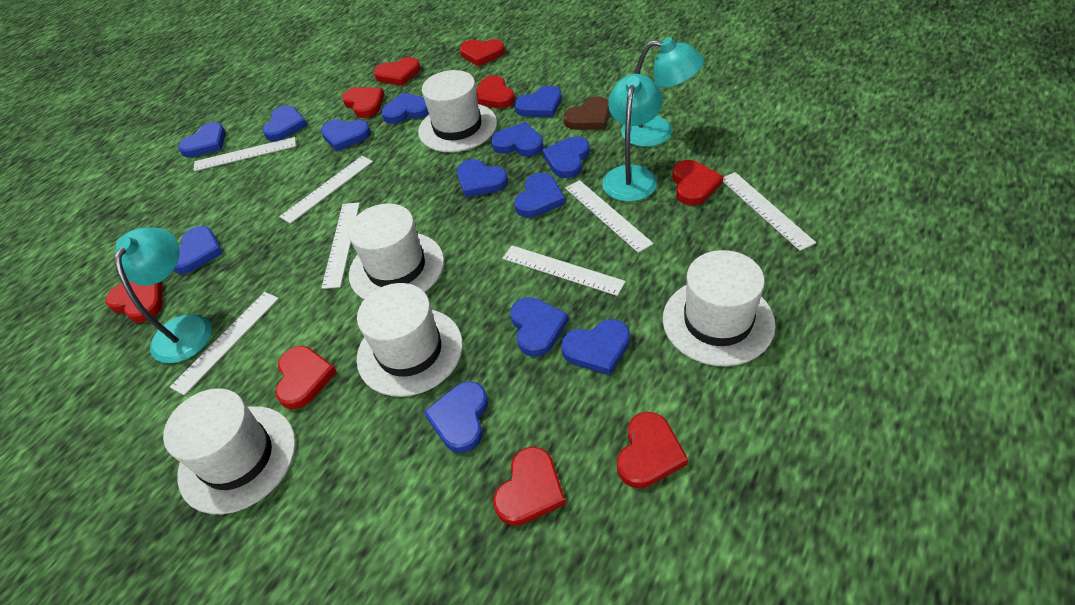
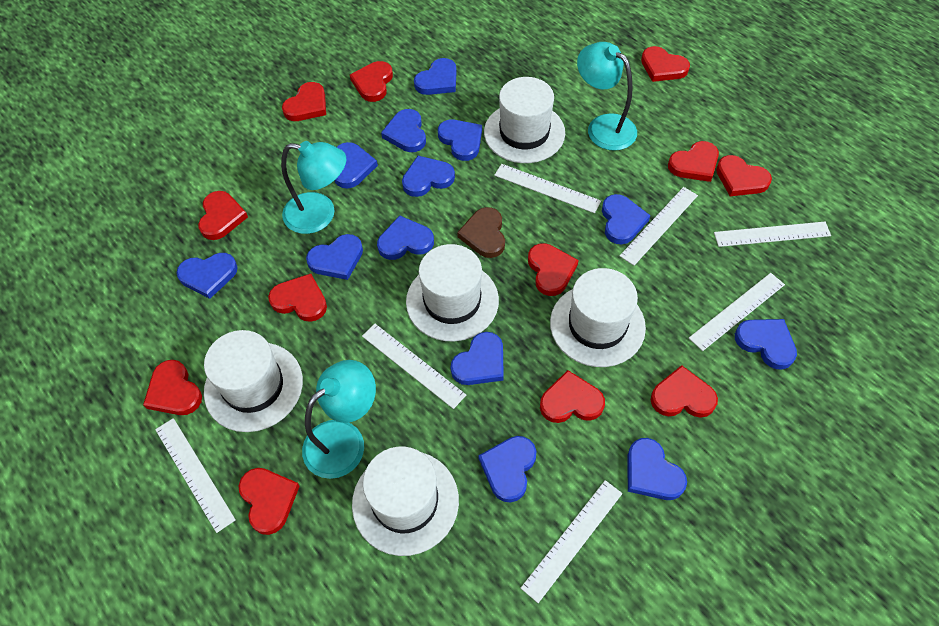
red heart: [105,281,162,323] [275,346,337,409] [342,87,385,118] [374,57,420,86] [460,39,505,66] [476,76,515,108] [493,447,566,526] [617,412,688,488] [672,160,723,205] = 9 -> [143,360,202,415] [198,191,248,240] [239,468,300,535] [268,274,327,322] [282,82,326,121] [350,61,393,102] [528,243,579,296] [540,370,605,423] [641,46,690,82] [651,365,718,418] [668,141,719,182] [716,155,772,196] = 12

